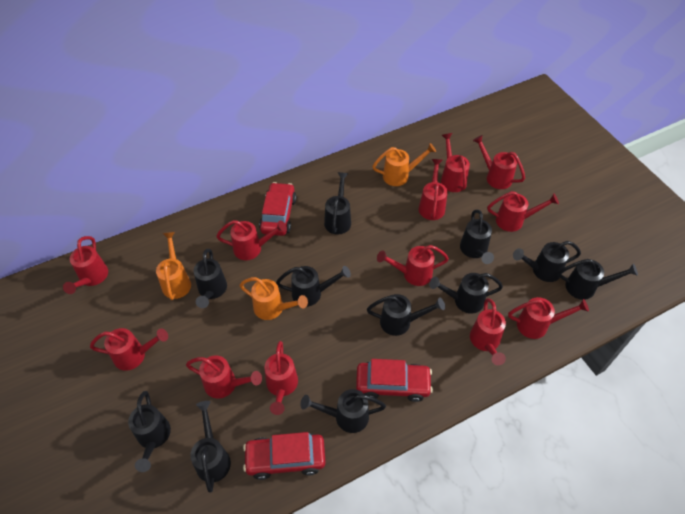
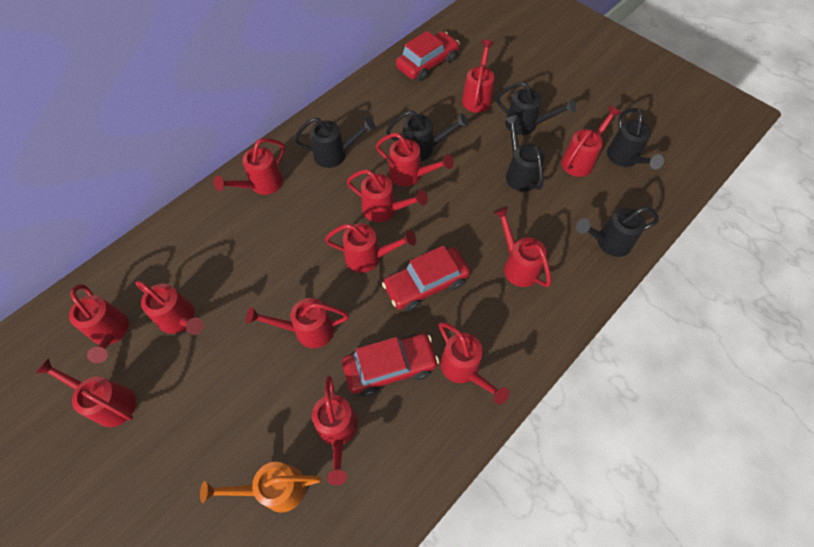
black watering can: [128,391,171,472] [190,401,231,492] [194,249,227,308] [276,266,351,307] [300,389,386,433] [324,172,351,235] [367,294,445,336] [429,273,503,314] [460,210,494,264] [513,241,581,282] [558,259,638,300] = 11 -> [294,117,376,168] [386,110,469,161] [496,81,576,135] [504,115,545,192] [576,206,659,257] [607,108,664,169] = 6
orange watering can: [156,232,191,300] [240,277,308,320] [372,143,436,186] = 3 -> [200,462,321,512] = 1
red watering can: [63,236,108,294] [90,328,168,371] [186,355,262,399] [216,220,287,260] [264,341,298,415] [377,245,449,286] [419,159,448,220] [441,133,470,192] [470,298,506,365] [473,135,525,189] [487,191,559,232] [508,297,589,339] = 12 -> [35,358,136,427] [69,284,129,363] [135,280,204,335] [213,138,285,195] [246,298,349,348] [312,376,358,485] [325,223,416,273] [347,169,428,222] [376,133,454,187] [439,322,509,404] [462,40,495,113] [493,206,551,287] [561,106,621,177] = 13

